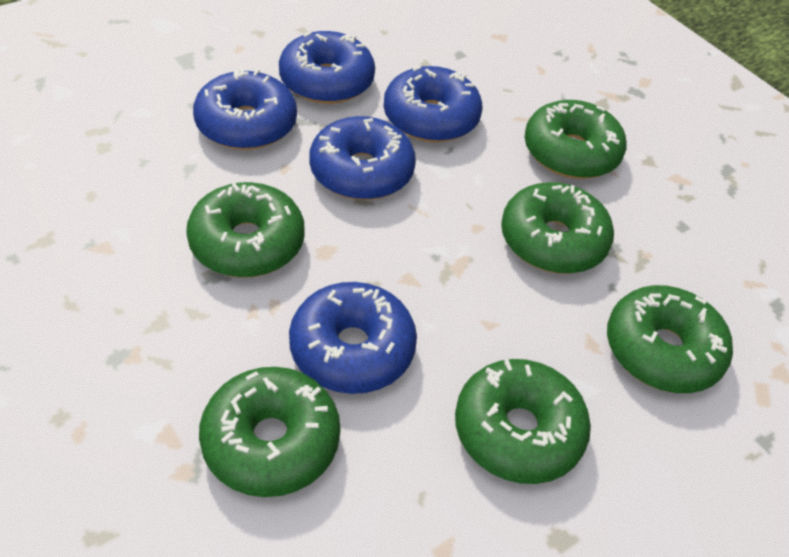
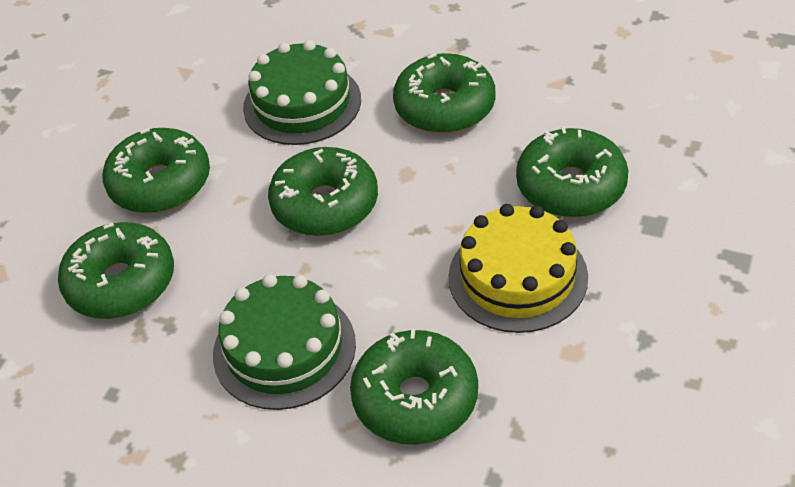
blue donut: [193,68,297,150] [279,31,375,104] [289,282,417,394] [309,116,416,200] [384,66,483,142] = 5 -> none = 0
green cake: none = 0 -> [213,274,356,410] [243,40,361,145] = 2
yellow cake: none = 0 -> [448,204,588,333] = 1

